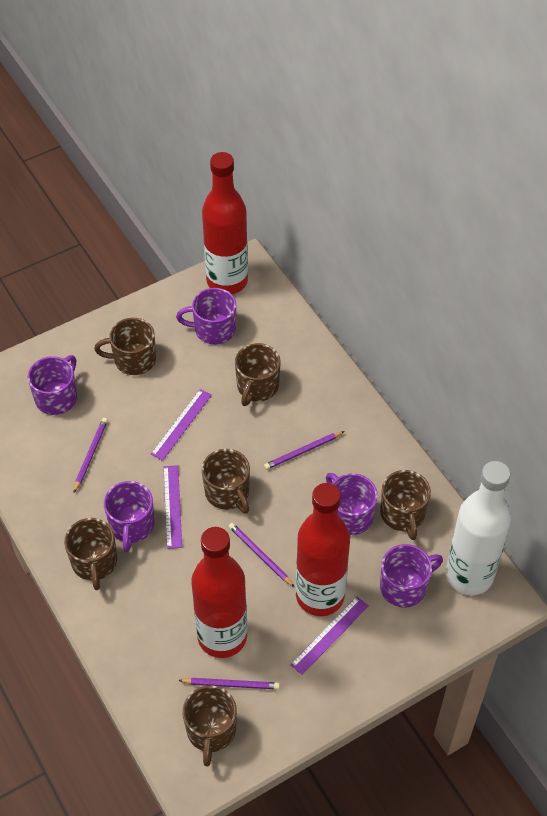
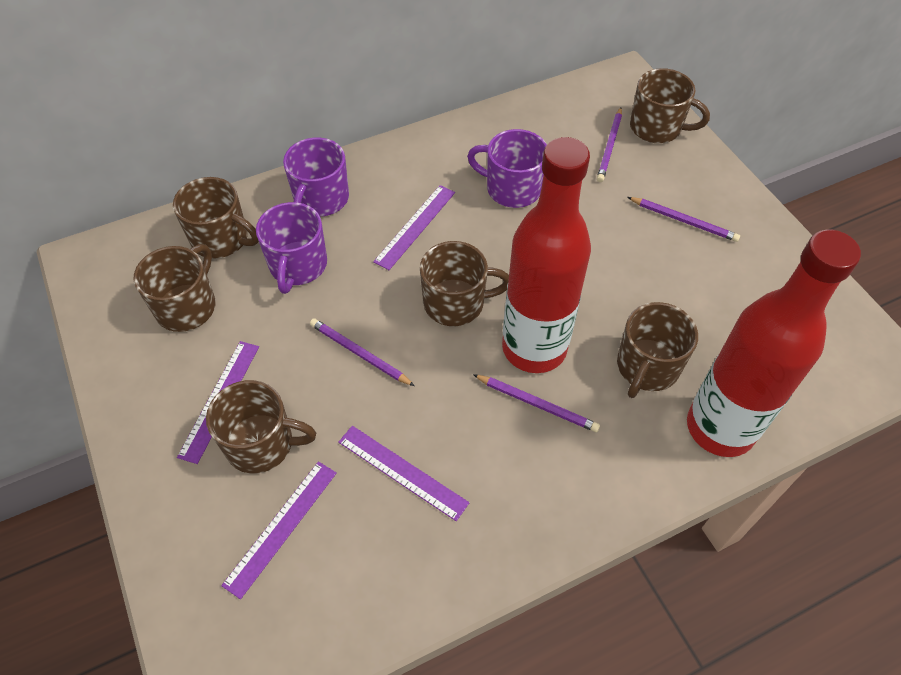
purple mug: [28,355,77,415] [104,481,155,552] [176,288,236,345] [326,473,378,535] [380,544,443,608] = 5 -> [256,202,327,294] [283,138,349,217] [467,129,547,208] = 3
purple ruler: [151,389,212,461] [163,465,182,549] [290,597,368,675] = 3 -> [177,341,259,464] [221,461,337,599] [338,426,470,521] [373,185,455,270] = 4
red bottle: [191,527,247,658] [202,152,248,294] [296,483,350,616] = 3 -> [502,137,591,373] [687,230,861,457] = 2
white bottle: [446,461,511,595] = 1 -> none = 0

